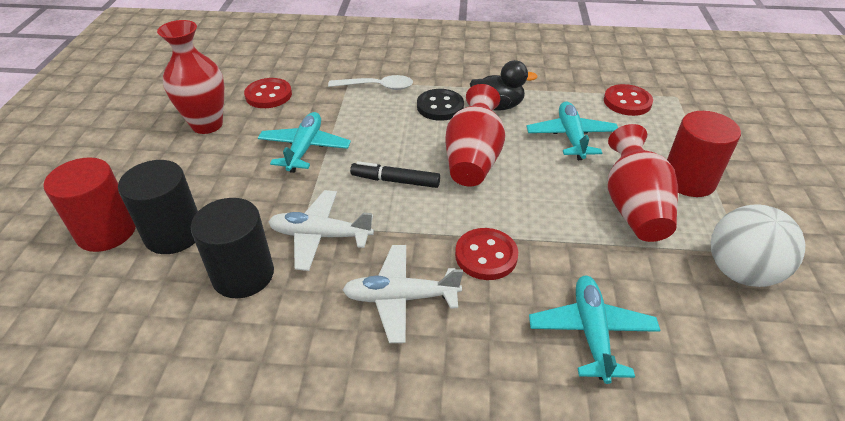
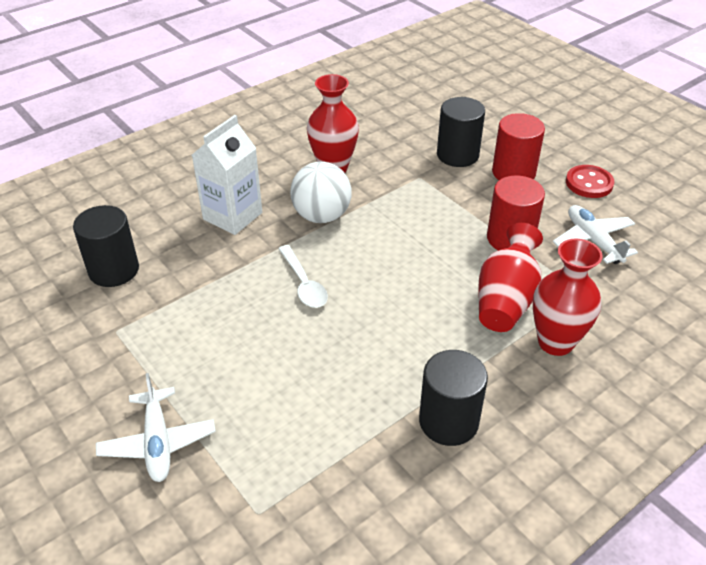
black button: [417,89,464,121] = 1 -> none = 0
black cylinder: [118,160,198,254] [191,198,274,298] = 2 -> [73,205,139,287] [419,350,488,446] [437,97,485,167] = 3
black duck: [470,60,538,111] = 1 -> none = 0
black marker: [350,161,440,188] = 1 -> none = 0
red button: [244,78,292,108] [455,228,518,280] [604,84,653,116] = 3 -> [566,165,614,198] = 1
turquoise plane: [258,112,351,173] [526,102,618,160] [529,276,661,384] = 3 -> none = 0
white carton: none = 0 -> [192,115,262,235] = 1

